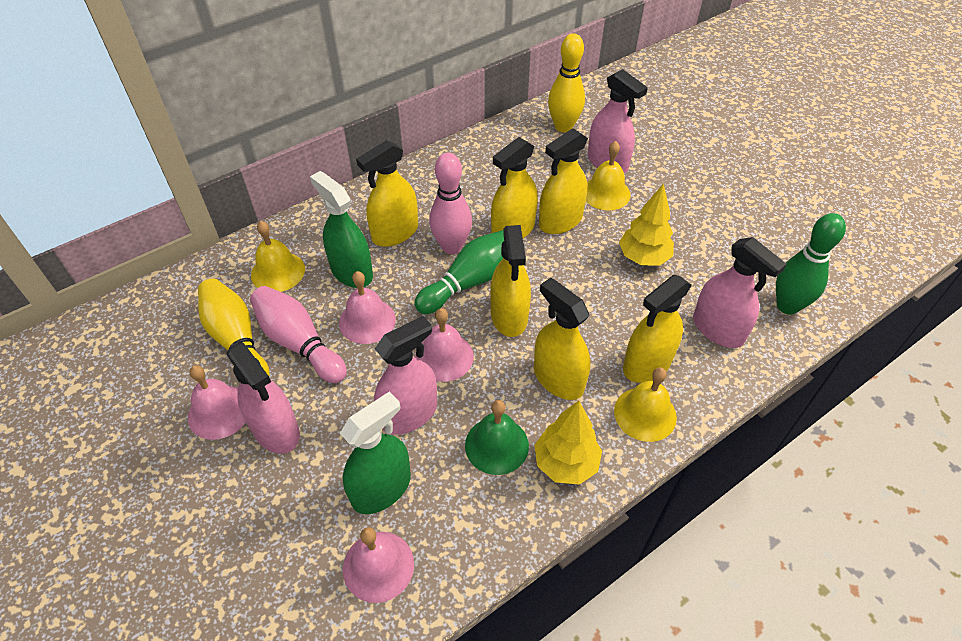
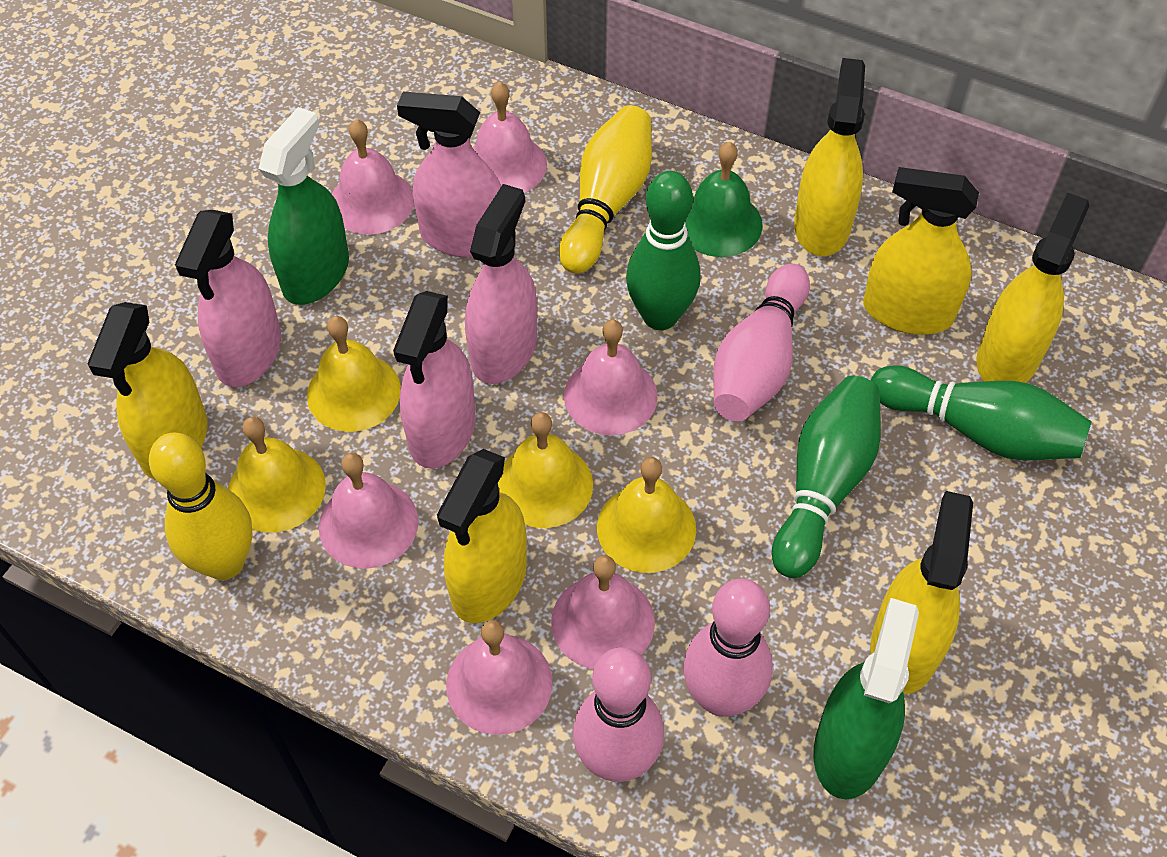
green bowling pin: [414,230,504,314] [776,213,846,315] = 2 -> [626,171,700,330] [772,376,881,578] [871,365,1092,460] = 3
pink bell: [188,365,246,440] [339,271,396,344] [343,527,414,603] [415,308,474,382] = 4 -> [319,453,419,569] [332,119,414,234] [446,620,553,735] [472,81,547,193] [551,555,655,669] [564,319,658,435] = 6
pink bowling pin: [250,286,347,383] [429,153,472,254] = 2 -> [573,647,664,782] [683,579,773,717] [713,264,810,421] = 3
yellow bell: [251,221,305,292] [586,141,631,210] [614,367,677,442] = 3 -> [228,417,326,533] [307,316,401,432] [498,412,593,528] [597,457,696,573] = 4
yellow tree: [534,401,602,485] [619,183,674,266] = 2 -> none = 0

